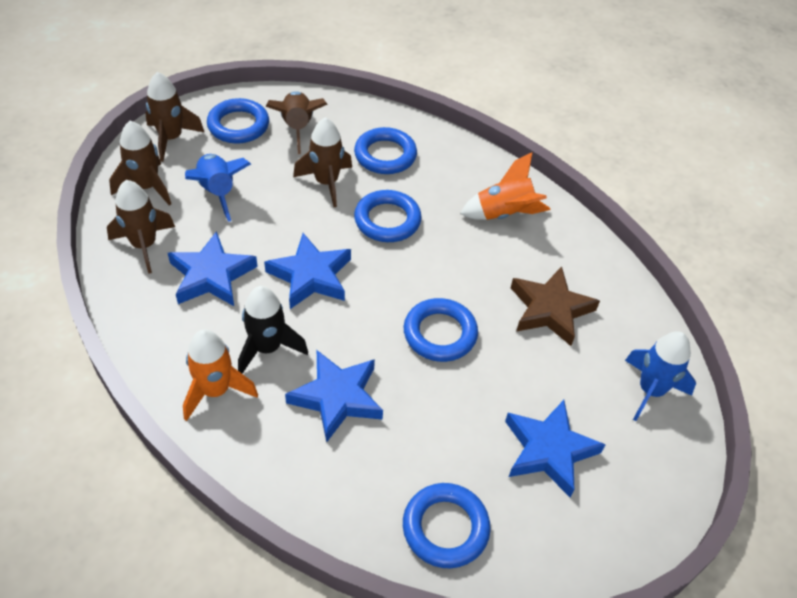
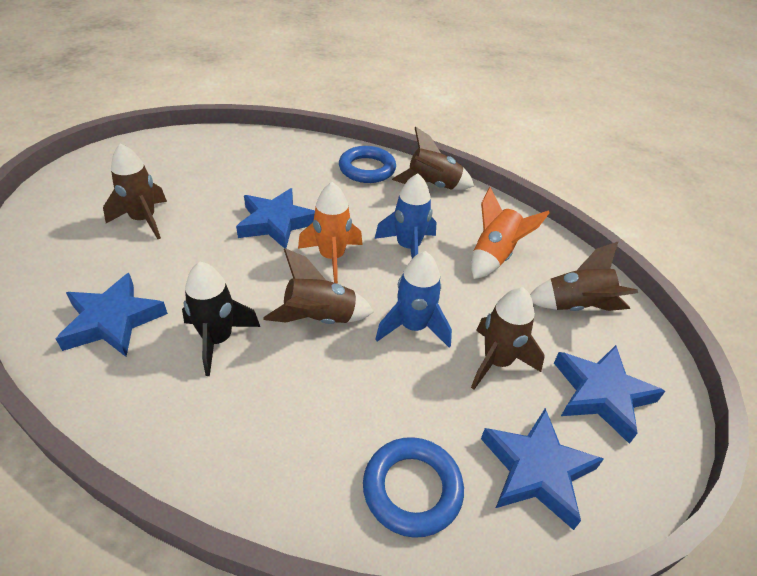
blue ring: [207,98,269,144] [354,127,417,174] [354,190,422,242] [403,483,491,568] [404,298,478,362] = 5 -> [339,146,396,183] [363,437,464,538] = 2
brown star: [511,266,600,346] = 1 -> none = 0

